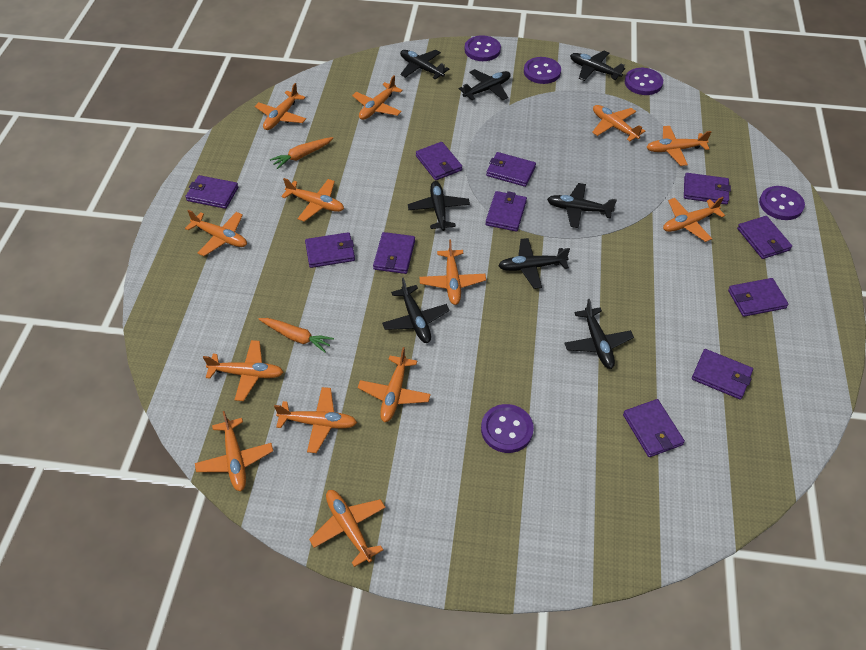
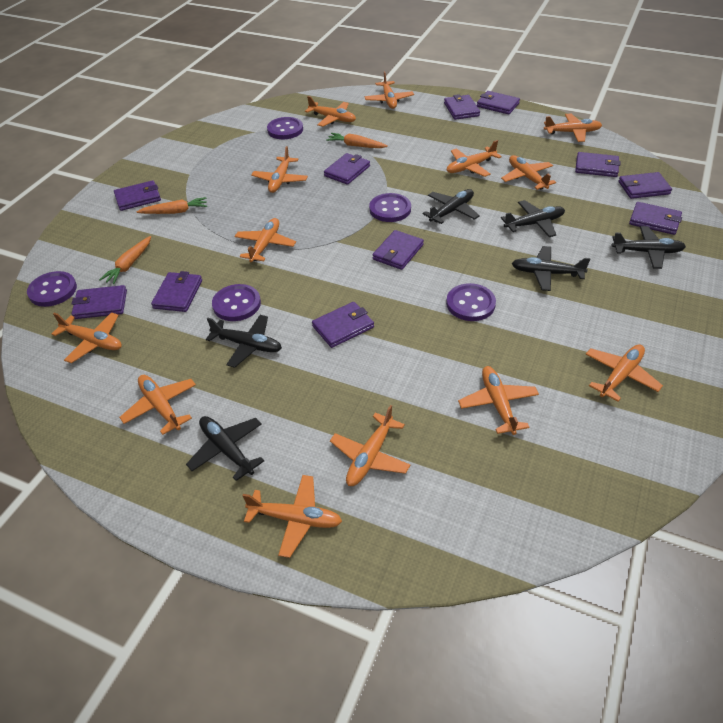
black plane: [382,277,450,343] [400,50,449,79] [408,181,470,231] [459,69,510,100] [498,238,570,289] [547,183,617,228] [564,299,634,369] [570,51,625,81] = 8 -> [186,416,264,481] [206,315,282,368] [422,189,480,224] [501,200,565,237] [512,246,590,291] [611,226,686,269] = 6
orange carrot: [258,318,334,353] [270,137,333,169] = 2 -> [99,236,151,284] [137,197,207,214] [326,133,388,148] = 3

